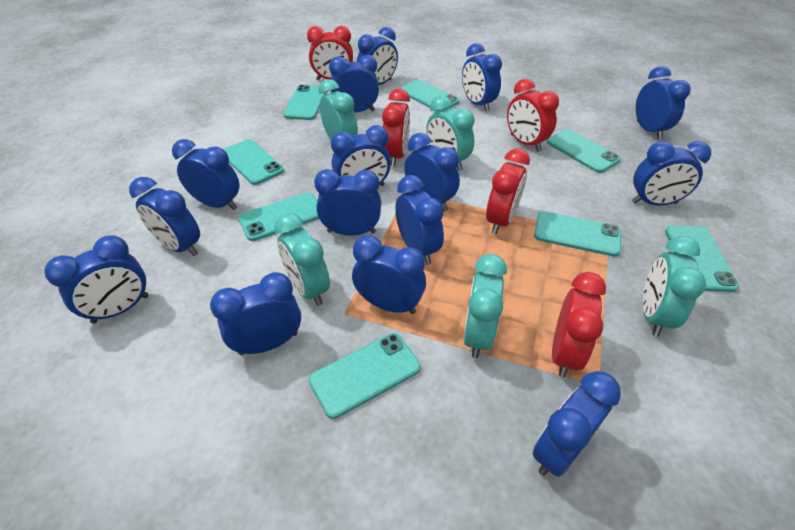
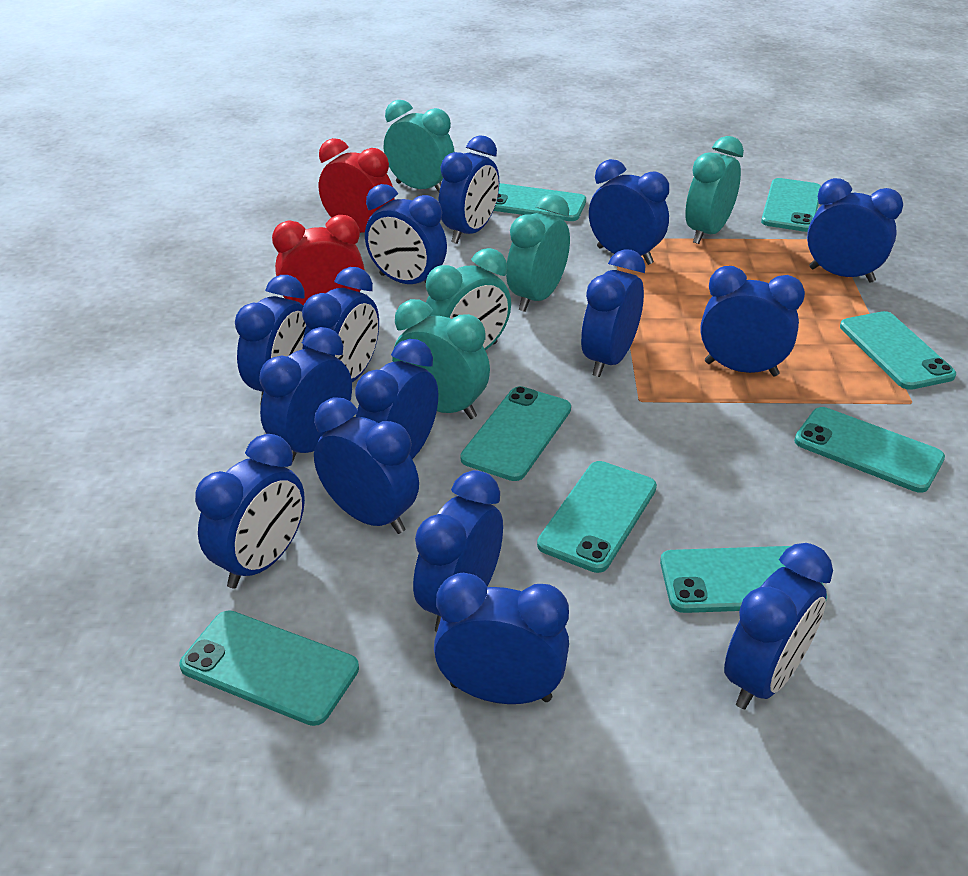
red clock: [307,26,353,80] [382,89,410,166] [486,148,530,234] [507,79,559,152] [552,272,606,377] = 5 -> [272,215,365,306] [319,138,395,233] = 2

